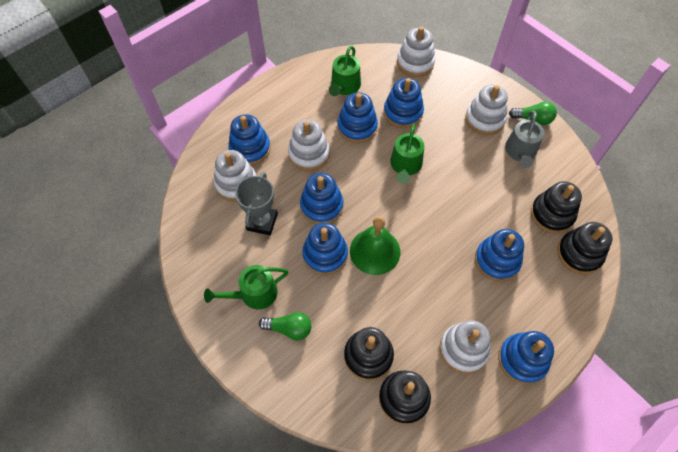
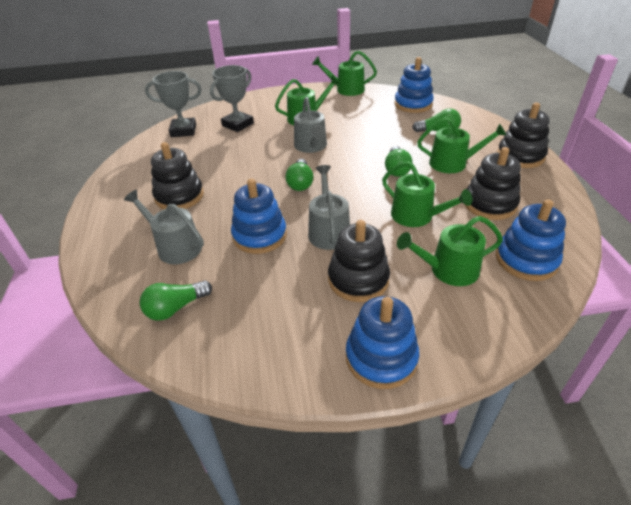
blue stacking toy: [229,114,271,165] [300,173,343,224] [302,223,348,275] [337,92,378,143] [384,78,424,128] [475,229,524,281] [498,331,554,384] = 7 -> [231,179,287,254] [346,296,419,389] [395,57,434,113] [496,200,566,281] = 4
green bell: [350,216,400,275] = 1 -> none = 0
green light bulb: [259,312,311,340] [509,102,557,125] = 2 -> [140,280,212,321] [286,159,313,191] [385,146,413,177] [412,108,461,132] = 4
green watering can: [204,265,288,309] [329,46,361,96] [390,124,424,184] = 3 -> [275,76,340,125] [312,51,377,96] [382,161,472,227] [397,216,503,286] [417,117,507,173] = 5
grey trophy: [235,172,278,235] = 1 -> [145,71,202,137] [210,65,254,132] = 2
grey watering can: [505,111,544,168] = 1 -> [124,190,204,264] [294,97,327,153] [308,165,350,250] = 3
white stacking toy: [214,150,256,202] [288,120,330,171] [397,26,435,77] [439,320,490,374] [465,85,508,135] = 5 -> none = 0

